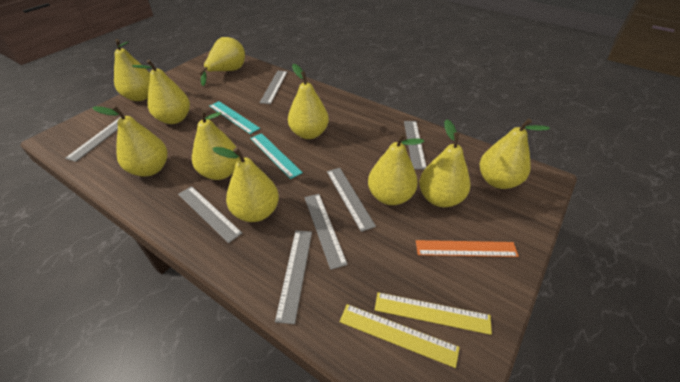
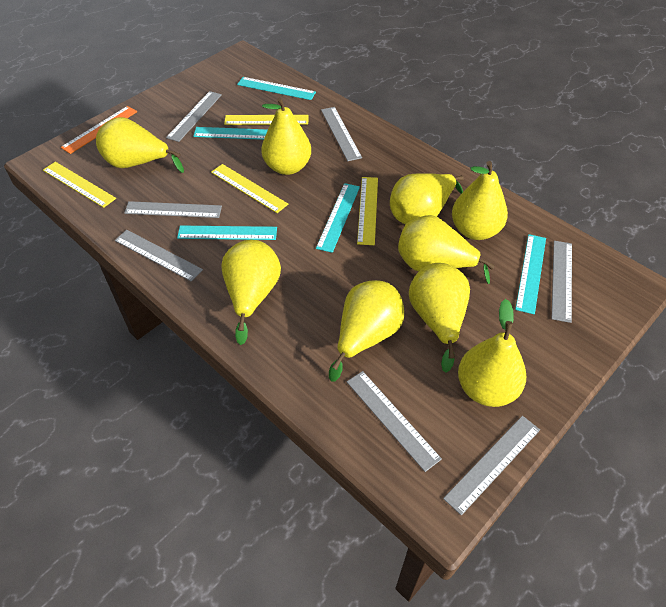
turquoise ruler: [210,101,260,134] [250,133,303,179] = 2 -> [177,226,277,240] [193,127,268,140] [237,77,316,100] [316,183,360,253] [515,234,546,314] = 5
yellow pear: [92,106,168,177] [114,39,150,101] [132,60,190,124] [192,109,240,180] [199,37,245,86] [212,147,279,222] [288,64,329,139] [368,133,424,205] [419,119,470,207] [480,119,550,189] = 10 -> [96,117,184,173] [221,240,281,345] [261,97,311,175] [329,280,404,381] [390,173,464,224] [398,215,495,284] [409,263,470,373] [452,161,508,240] [458,299,526,407] = 9
yellow ruler: [339,304,460,368] [375,292,492,335] = 2 -> [43,162,116,208] [211,164,288,213] [224,115,309,125] [357,177,378,245] = 4

